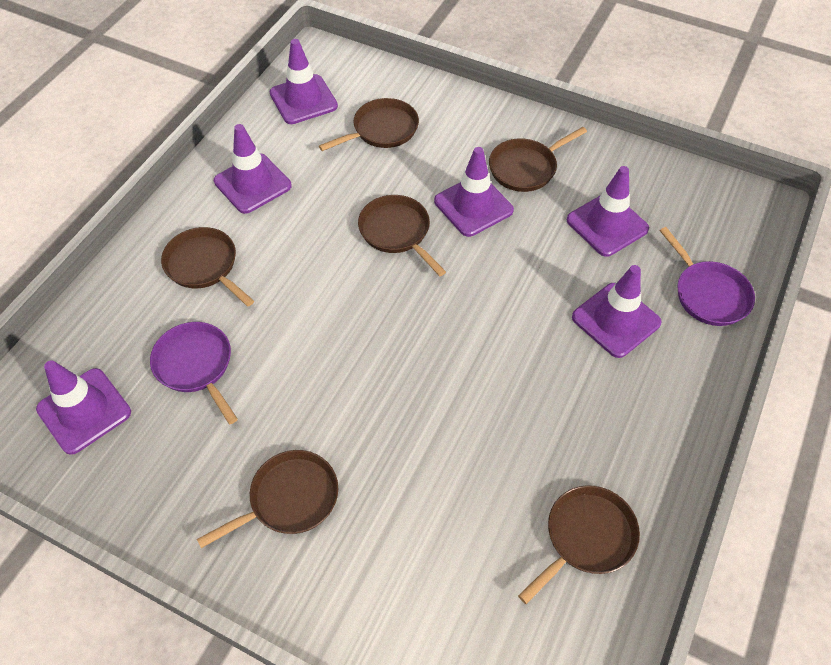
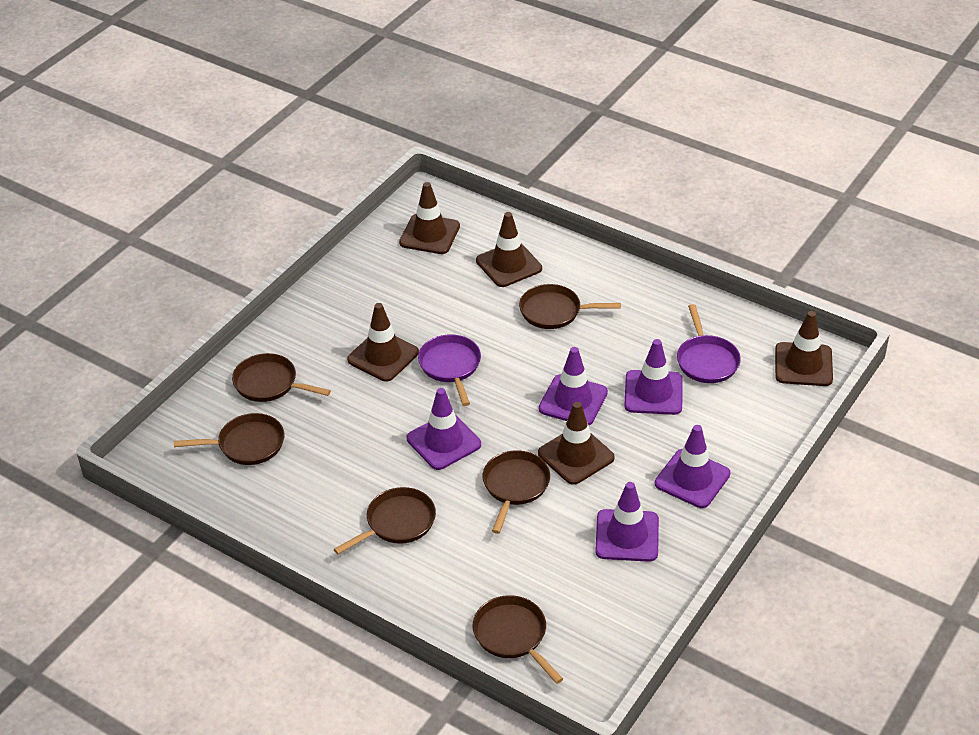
brown traffic cone: none = 0 -> [347,303,419,382] [399,182,460,254] [476,212,542,287] [538,402,615,485] [775,311,833,386] = 5
purple traffic cone: [36,360,131,455] [214,124,292,214] [269,39,338,124] [434,147,514,237] [567,166,649,257] [572,265,662,358] = 6 -> [407,388,481,470] [539,347,608,425] [595,482,659,562] [624,339,683,415] [655,425,730,508] = 5

